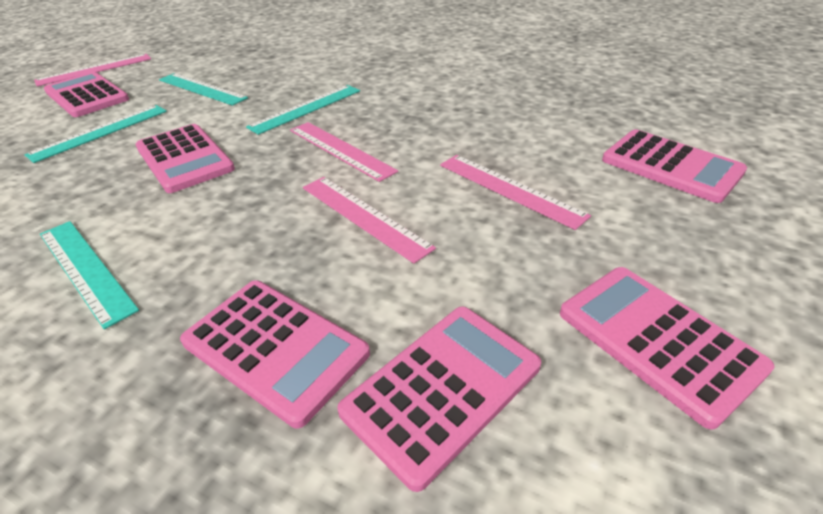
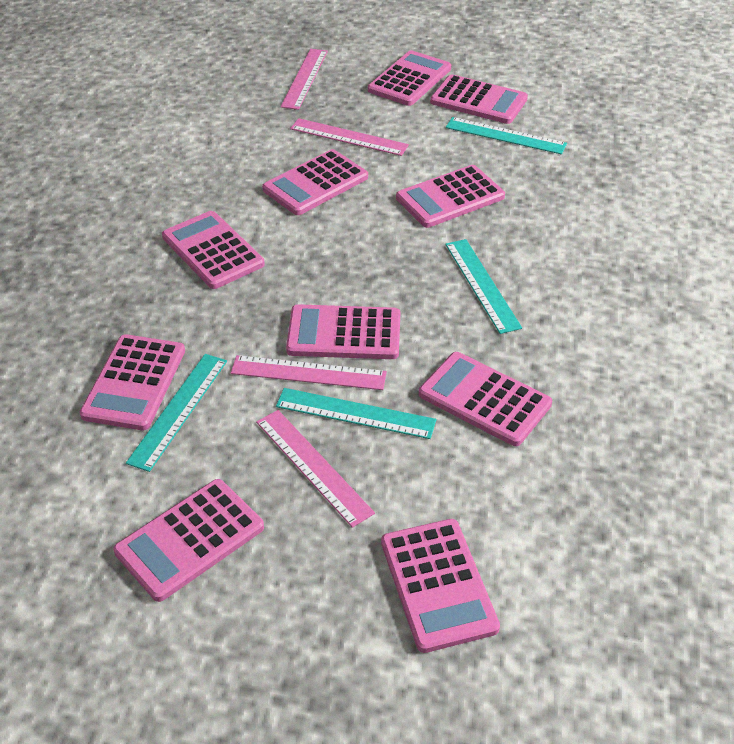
pink calculator: [44,72,129,117] [136,124,235,193] [180,280,370,428] [337,307,541,492] [560,267,775,430] [602,129,747,203] = 6 -> [80,334,185,430] [113,479,264,602] [162,211,265,289] [262,149,368,215] [286,304,400,359] [368,50,451,106] [381,519,500,653] [396,165,505,228] [419,352,552,446] [430,74,528,124] = 10

